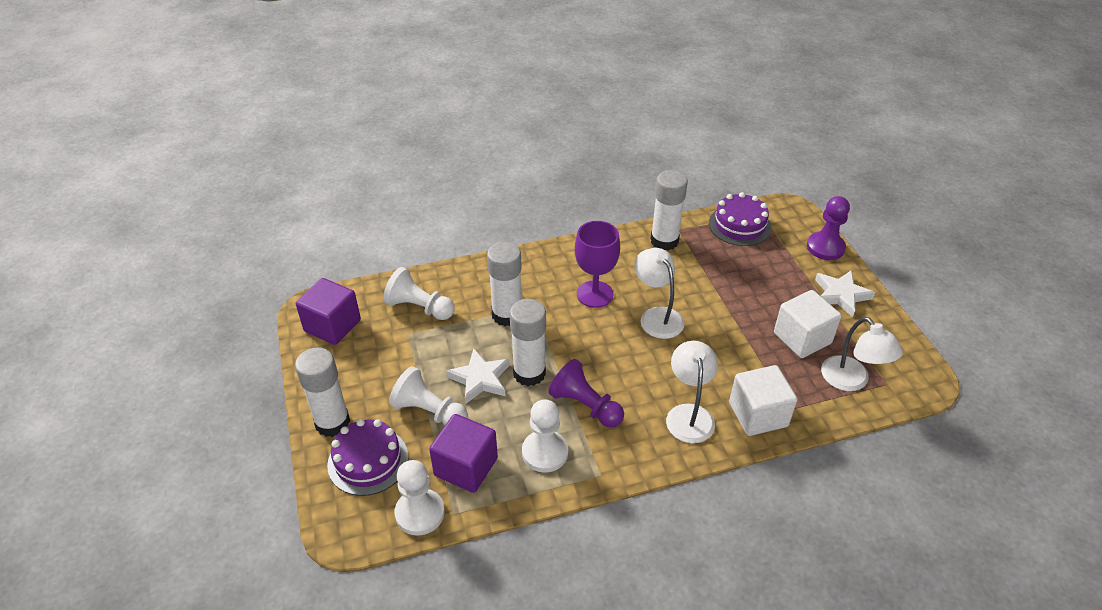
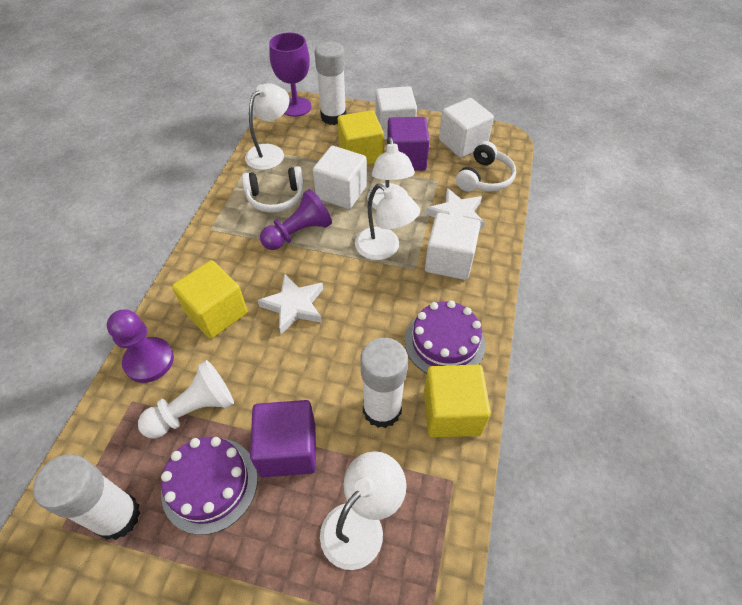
white cube: [729,365,797,436] [774,290,841,358] = 2 -> [313,146,367,209] [375,86,417,140] [425,213,481,280] [439,98,494,158] = 4
white glue stick: [295,348,350,437] [487,242,522,326] [509,299,546,386] [650,170,688,251] = 4 -> [33,454,140,540] [315,42,346,125] [360,338,408,428] = 3
white headphones: none = 0 -> [242,166,304,213] [456,141,516,192] = 2
white lamp: [634,248,685,339] [666,341,718,443] [821,317,903,391] = 3 -> [245,83,289,170] [320,451,407,570] [355,184,420,260] [367,137,415,210] = 4
white pawn: [383,267,455,320] [389,366,468,425] [394,460,445,536] [522,399,568,473] = 4 -> [138,360,234,439] = 1
yellow cube: none = 0 -> [172,260,248,339] [337,110,384,165] [424,365,491,438] = 3

